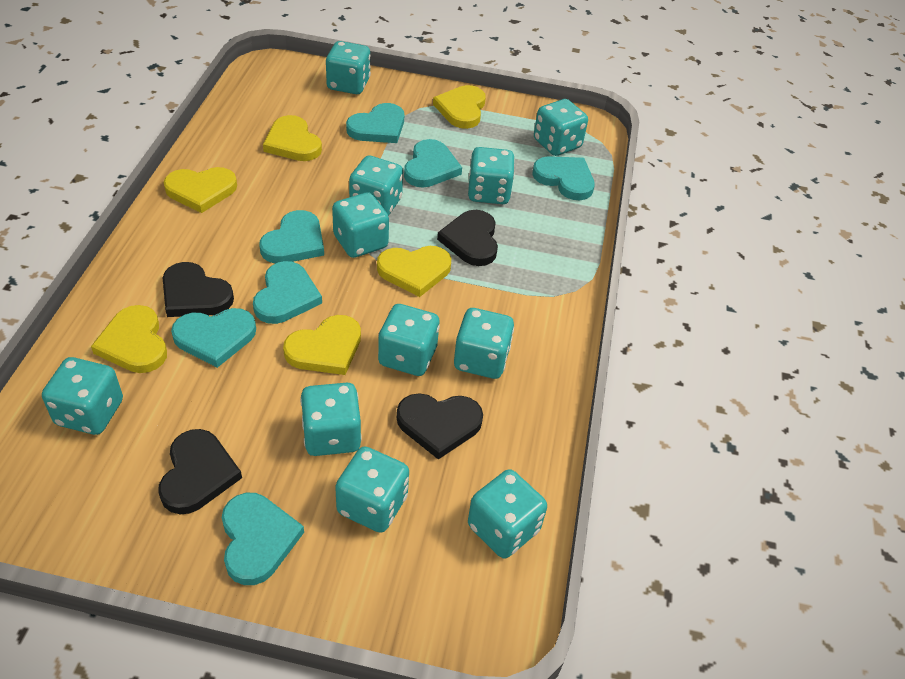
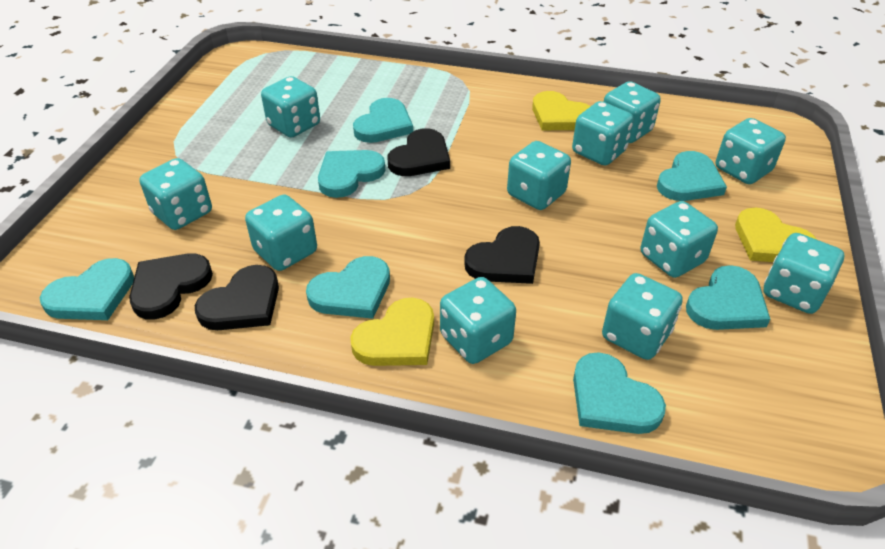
yellow heart: [91,305,167,373] [164,167,237,213] [263,115,322,161] [283,315,361,375] [377,246,451,297] [433,85,486,129] = 6 -> [350,298,434,366] [532,91,591,130] [735,208,817,262] = 3

